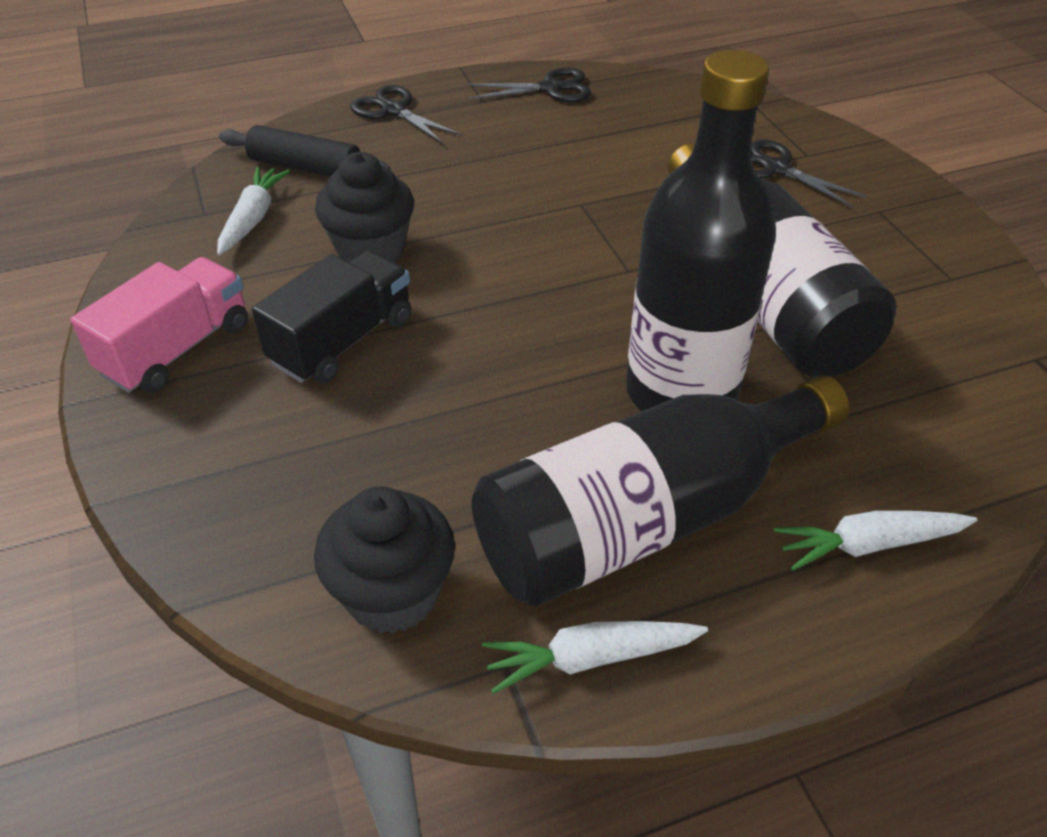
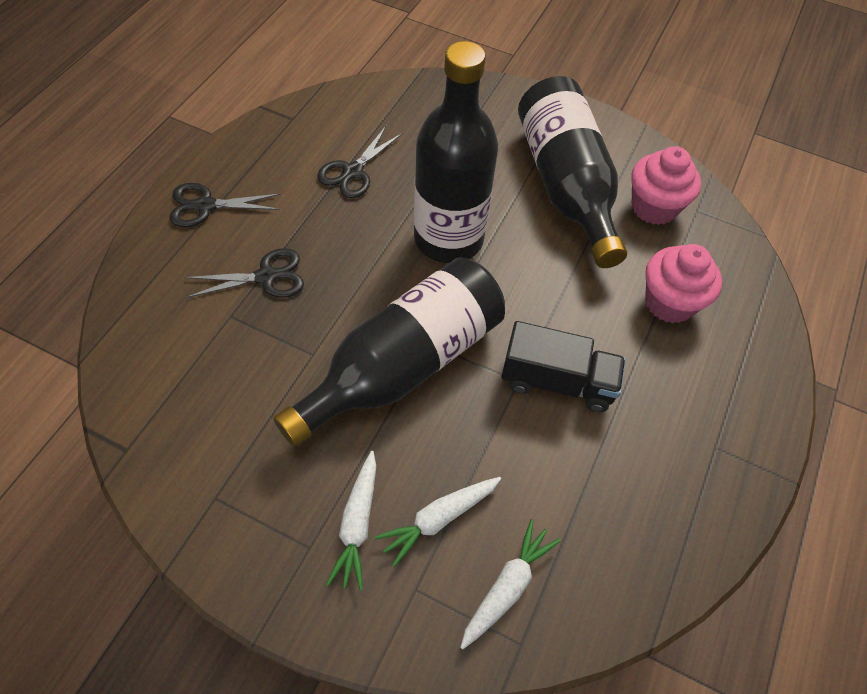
black cupcake: [314,486,455,634] [315,152,414,262] = 2 -> none = 0
black rolling pin: [219,125,390,176] = 1 -> none = 0
pink cupcake: none = 0 -> [631,146,701,225] [645,244,722,323] = 2
pink truck: [71,257,248,393] = 1 -> none = 0

